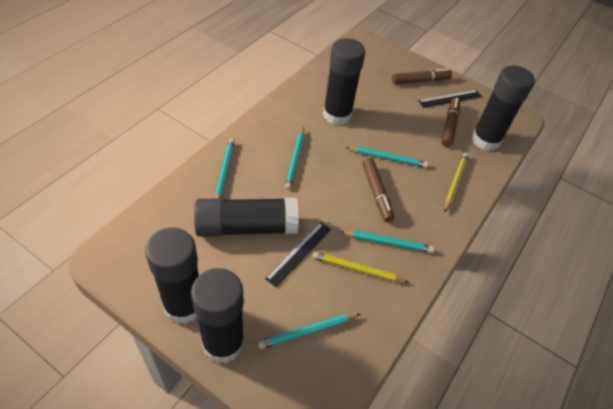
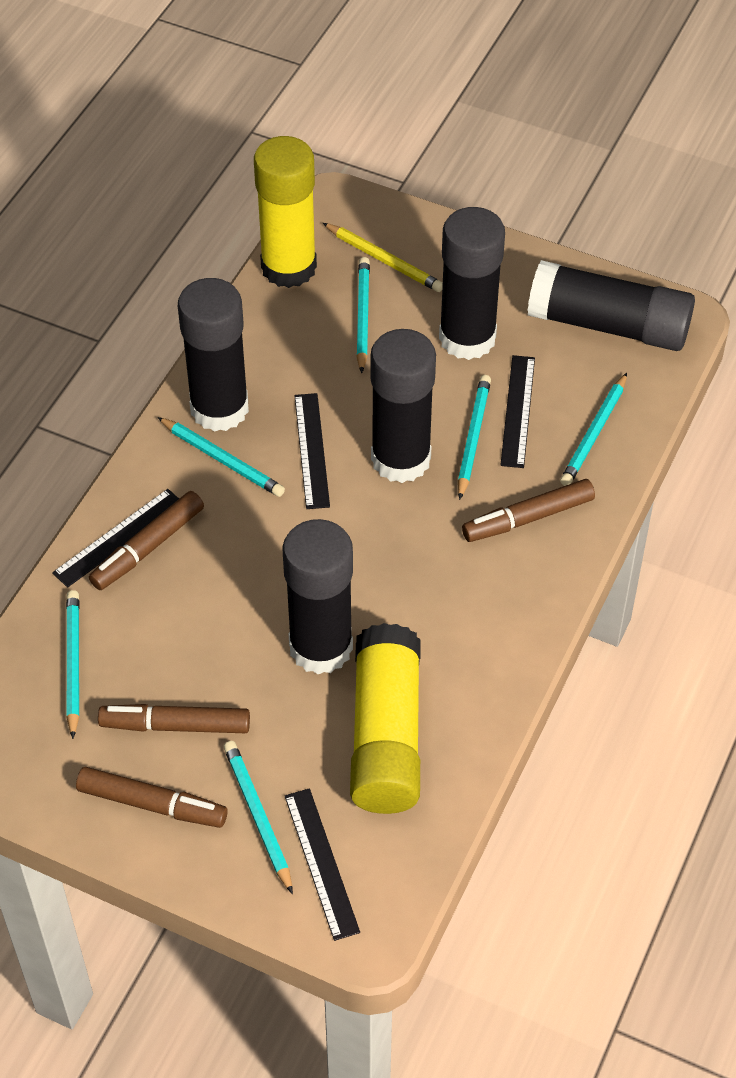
black ruler: [265,222,331,287] [418,90,482,108] = 2 -> [52,489,179,588] [285,788,360,941] [294,393,330,509] [500,355,535,468] = 4
brown marker: [362,158,394,222] [392,69,452,84] [441,98,460,147] = 3 -> [76,767,228,828] [89,491,204,590] [98,704,250,733] [462,479,595,542] = 4
turquoise pencil: [215,138,235,199] [258,314,360,349] [285,127,304,190] [340,231,434,253] [346,147,428,168] = 5 -> [66,590,79,739] [157,417,285,497] [223,741,293,894] [356,257,370,373] [458,375,491,500] [560,373,627,486] = 6
yellow glue stick: none = 0 -> [254,136,317,288] [350,623,421,814] = 2
yellow pencil: [312,252,408,283] [444,153,469,212] = 2 -> [323,223,443,292] = 1

